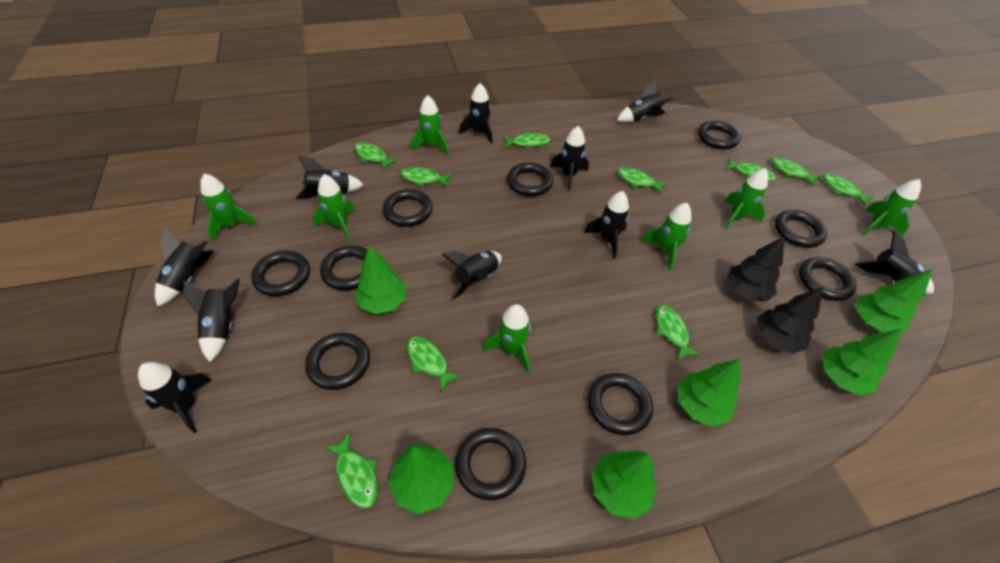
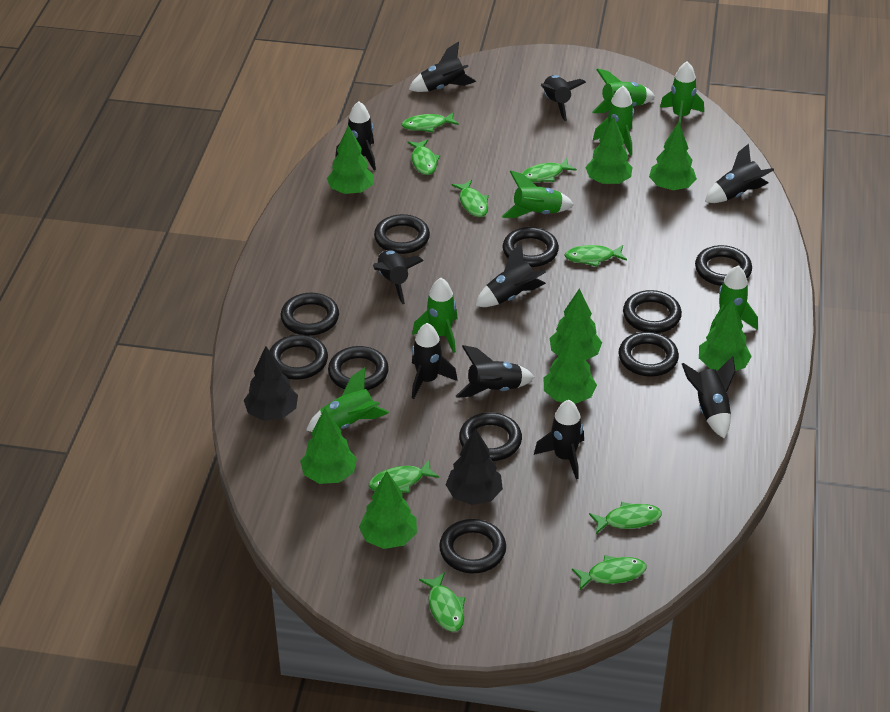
green fish: [325,432,378,508] [354,142,397,170] [400,167,452,187] [406,337,461,392] [503,132,550,148] [617,167,667,194] [656,305,700,361] [725,158,776,181] [771,157,821,186] [822,174,874,206] = 10 -> [369,459,439,493] [402,112,459,132] [408,139,440,175] [419,572,465,632] [452,180,489,217] [522,158,577,182] [564,245,627,267] [572,555,647,590] [589,502,662,534] = 9
green tree: [355,245,406,314] [389,445,454,514] [592,450,656,519] [678,359,740,427] [822,329,902,396] [856,269,933,334] = 6 -> [300,408,357,484] [327,126,374,194] [359,471,417,549] [544,330,597,404] [550,288,602,360] [585,116,633,185] [649,122,697,190] [699,299,752,371] = 8

